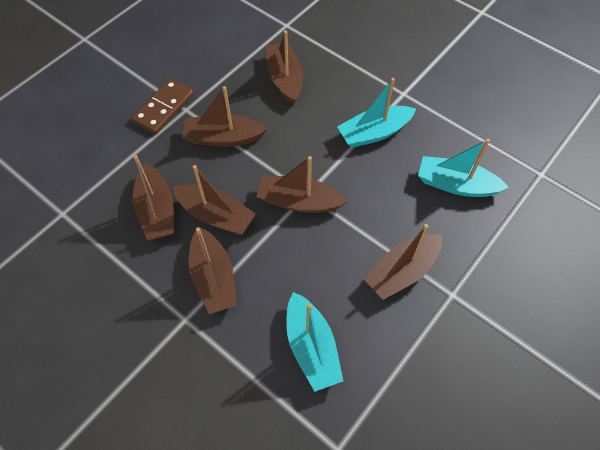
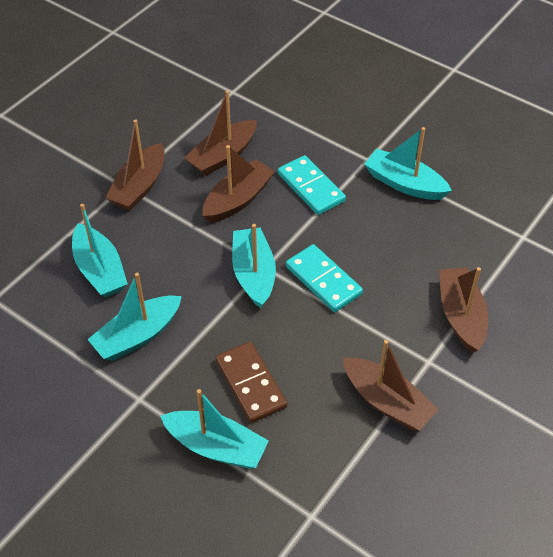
brown boat: [133,155,174,240] [173,165,256,235] [183,86,268,147] [189,227,237,314] [256,156,347,213] [266,30,303,105] [364,224,442,300] = 7 -> [105,119,164,211] [185,90,257,176] [203,145,275,223] [343,340,439,431] [439,267,488,353] = 5
turquoise boat: [286,292,343,392] [337,78,416,148] [418,139,509,197] = 3 -> [72,204,128,298] [87,273,182,361] [161,389,269,469] [232,224,276,308] [364,127,452,200] = 5
turquoise domino: none = 0 -> [278,155,346,215] [286,244,363,312] = 2

